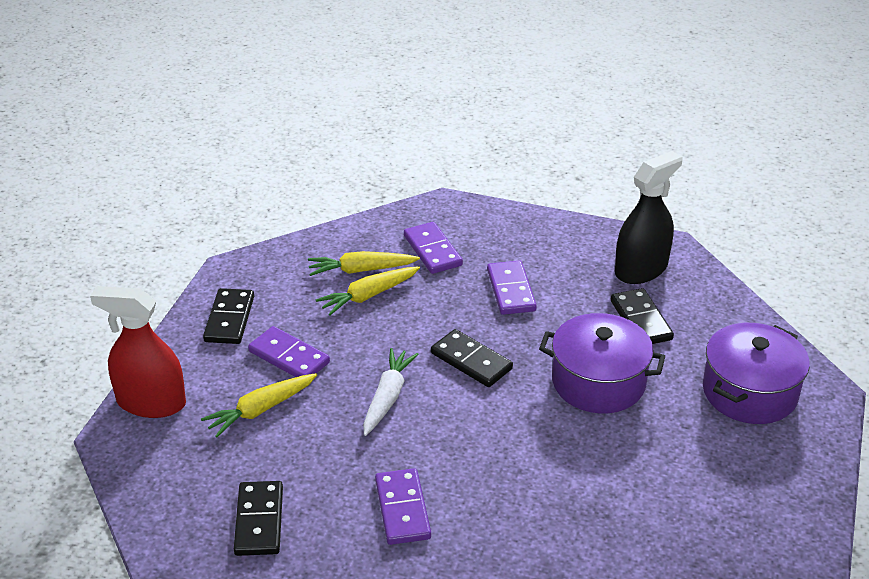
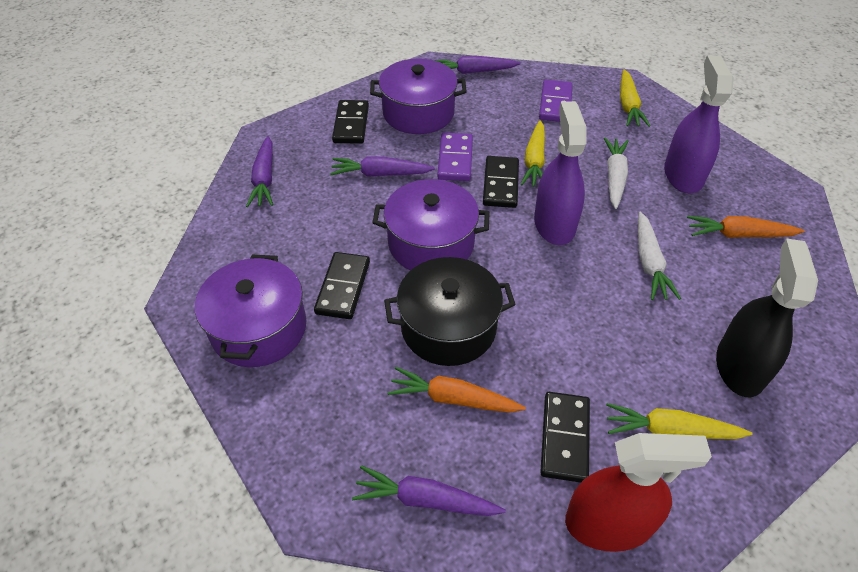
black pot: none = 0 -> [384,257,516,366] = 1
orange carrot: none = 0 -> [387,367,526,413] [687,216,805,238] = 2
purple carrot: none = 0 -> [246,136,273,207] [330,157,435,177] [352,465,506,516] [434,56,520,74] = 4
purple domino: [248,326,330,377] [375,468,431,545] [404,222,463,274] [487,261,537,315] = 4 -> [437,133,473,181] [539,80,573,122] = 2
purple pot: [539,313,665,413] [703,323,810,424] = 2 -> [195,254,306,367] [370,58,467,134] [372,179,490,270] = 3
purple spray bottle: none = 0 -> [534,101,587,245] [664,55,734,193] = 2
white carrot: [363,348,419,436] = 1 -> [604,138,629,209] [638,212,681,300] = 2

